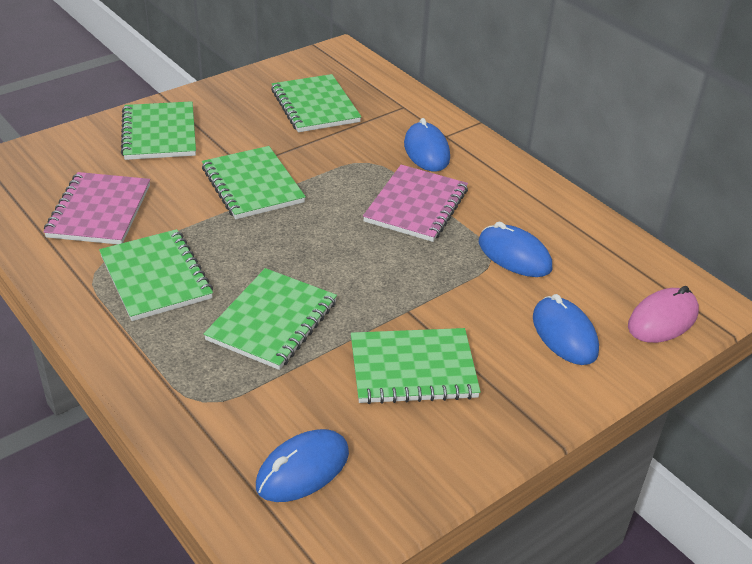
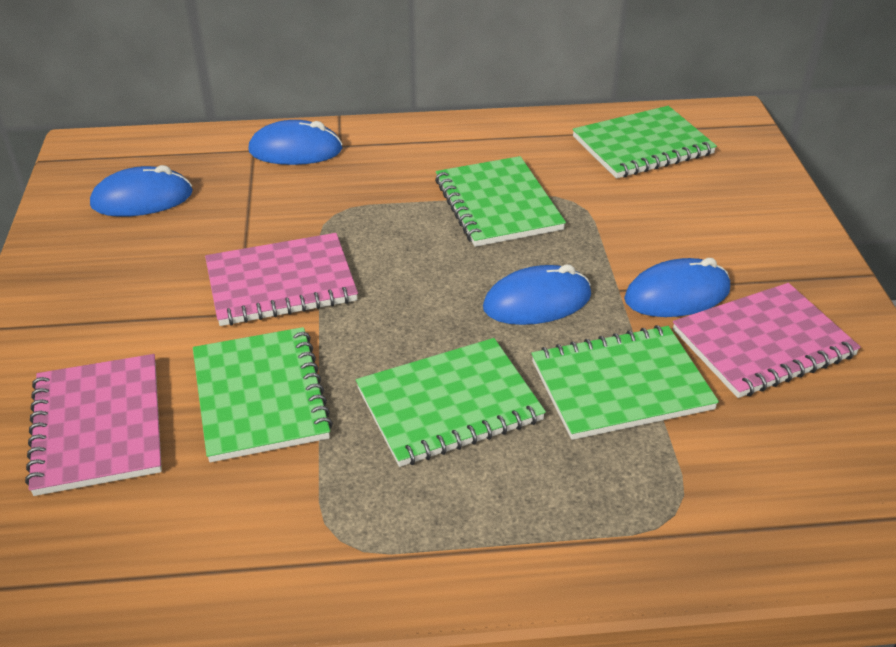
green notebook: [99,229,213,321] [121,101,196,160] [202,146,306,219] [204,268,337,370] [271,74,361,132] [351,328,481,404] = 6 -> [193,327,333,462] [356,338,546,467] [435,156,566,247] [531,325,719,440] [573,106,717,178] = 5
pink mouse: [628,286,699,343] = 1 -> none = 0
pink notebook: [44,172,150,244] [363,165,468,242] = 2 -> [25,354,162,496] [205,233,358,326] [673,283,861,398] = 3

